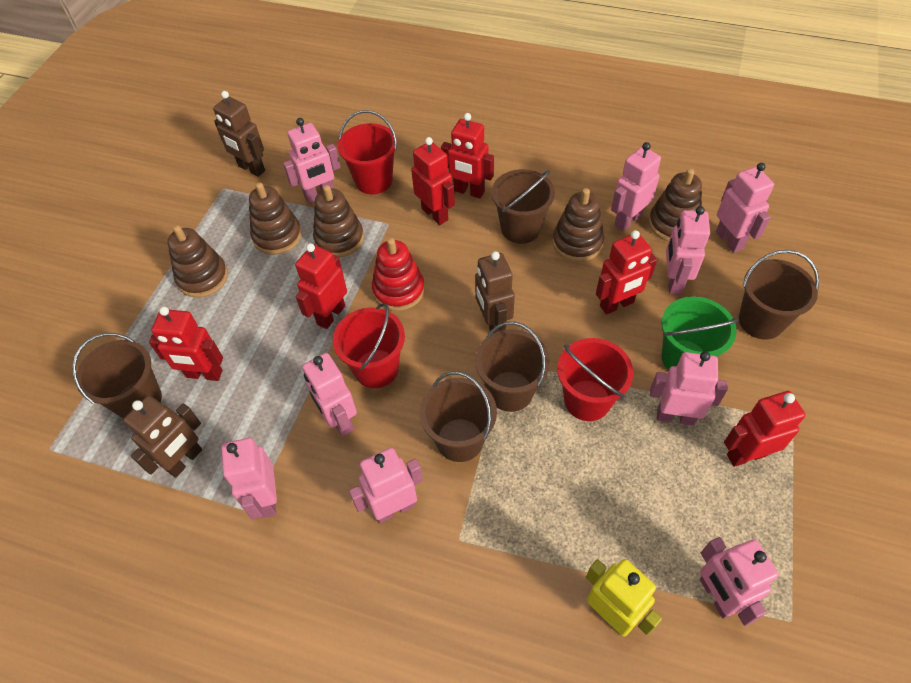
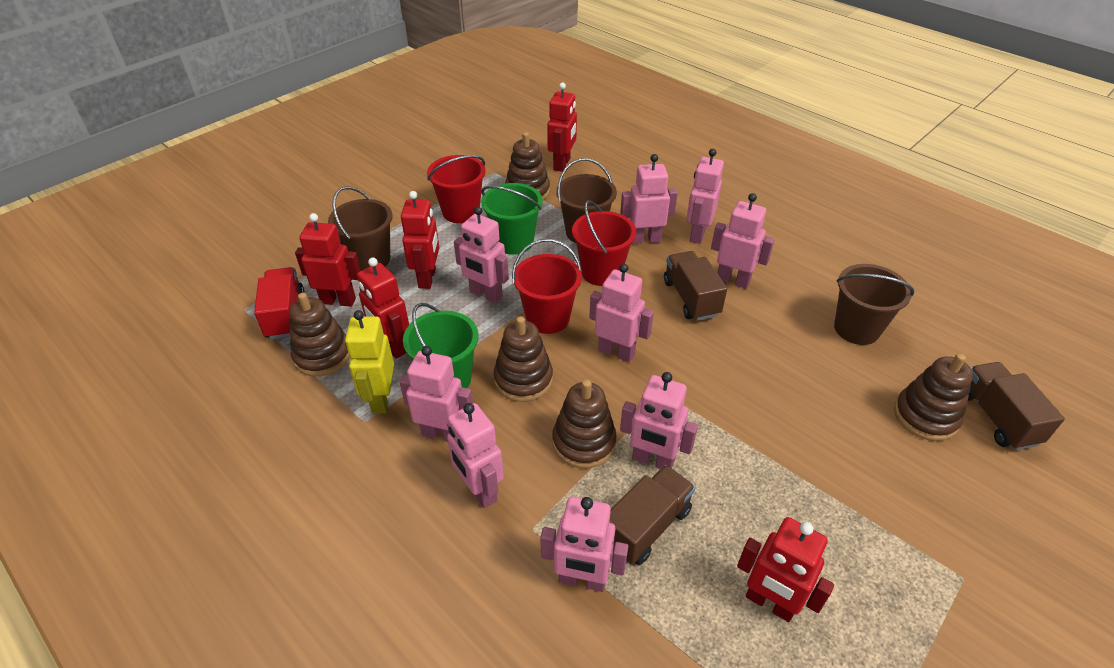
brown bucket: [72,333,162,419] [420,371,497,462] [475,321,550,412] [492,169,555,244] [739,250,819,340] = 5 -> [328,186,392,271] [556,158,617,243] [834,264,914,345] = 3
brown robot: [123,396,202,478] [213,91,265,177] [475,251,515,333] = 3 -> none = 0
brown truck: none = 0 -> [609,465,696,565] [664,251,727,321] [968,362,1065,450] = 3
green bucket: [662,296,739,371] = 1 -> [403,303,479,388] [481,183,543,255] = 2
red robot: [149,306,223,381] [295,243,347,329] [411,137,455,225] [441,113,494,198] [596,230,657,315] [724,391,806,467] = 6 -> [295,213,361,307] [357,257,409,359] [401,191,440,289] [547,82,577,172] [737,517,834,622] = 5
red stacking toy: [372,238,425,311] = 1 -> none = 0
red truck: none = 0 -> [254,267,305,339] = 1

